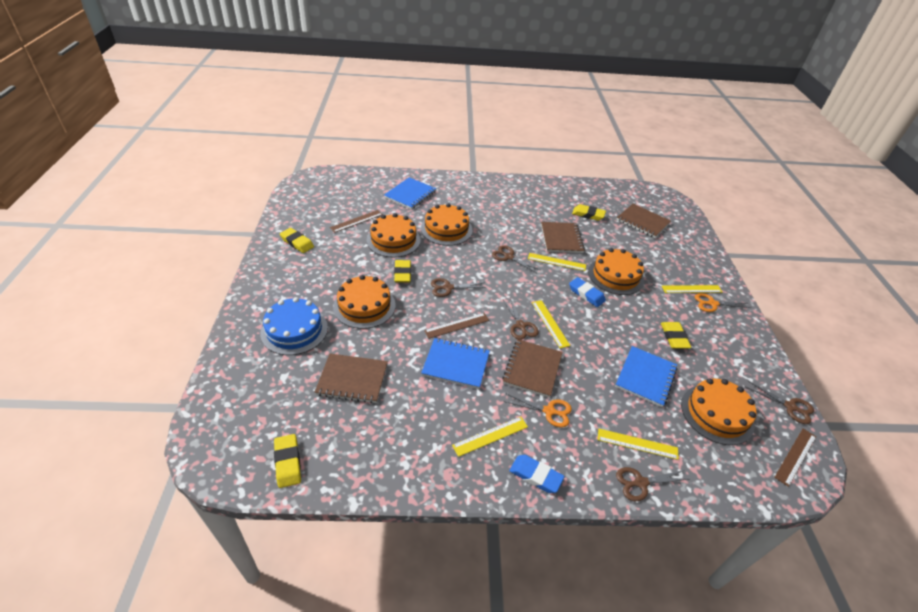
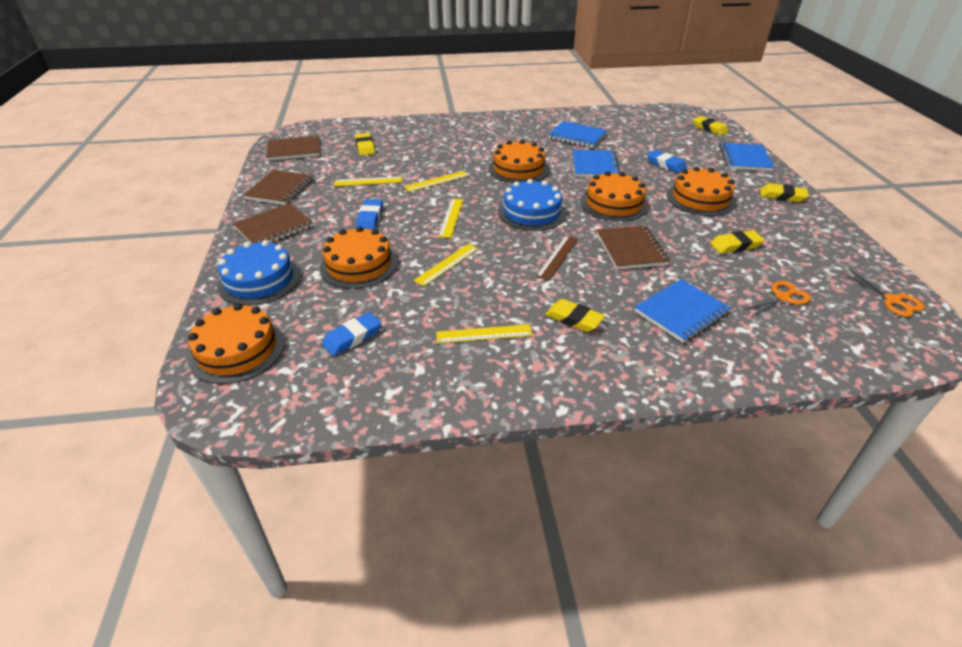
blue cake: [260,297,328,355] = 1 -> [217,240,301,305] [498,179,566,231] = 2
blue eraser: [509,455,564,493] [569,277,606,307] = 2 -> [322,312,381,356] [356,199,383,230] [647,150,687,173] = 3
blue notebook: [384,177,436,210] [421,338,490,389] [615,346,678,407] = 3 -> [548,121,607,148] [573,150,620,177] [634,279,731,343] [719,143,775,171] = 4
brown ruler: [330,210,383,233] [424,313,489,339] [774,429,816,487] = 3 -> [536,235,578,281] = 1
brown scissors: [431,278,486,297] [492,245,540,273] [503,298,539,340] [616,467,689,501] [746,381,814,424] = 5 -> none = 0

